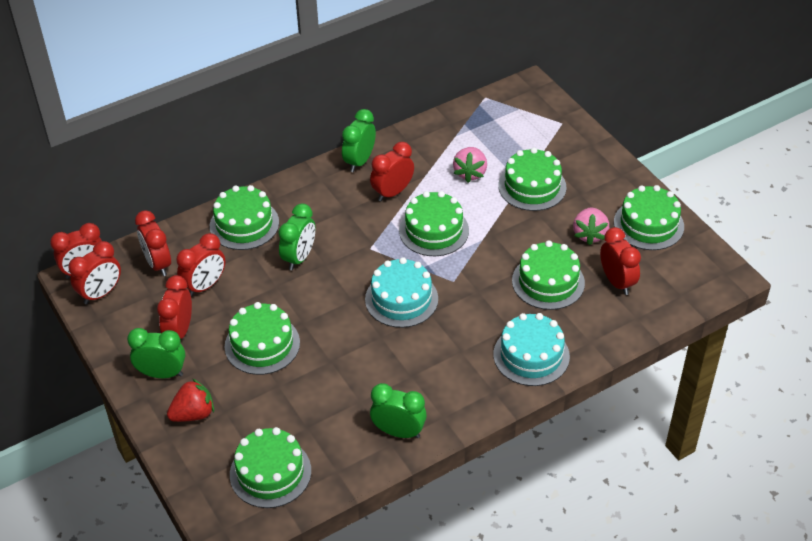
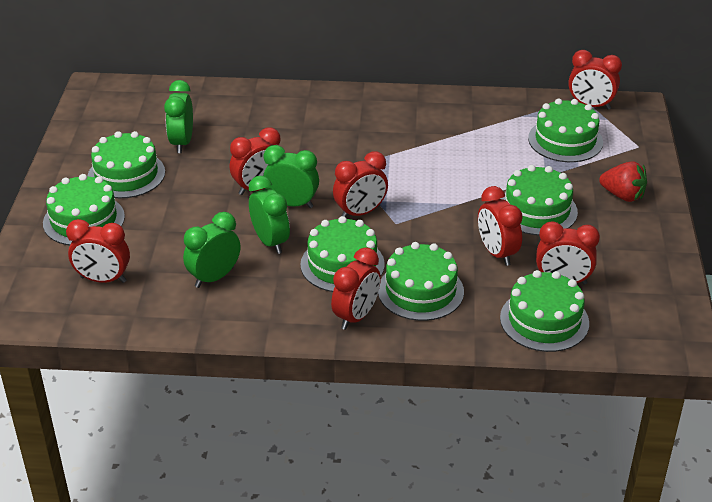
pink strawberry: [453,147,487,183] [573,207,609,245] = 2 -> none = 0
turquoise cake: [365,257,438,328] [493,313,570,386] = 2 -> none = 0

